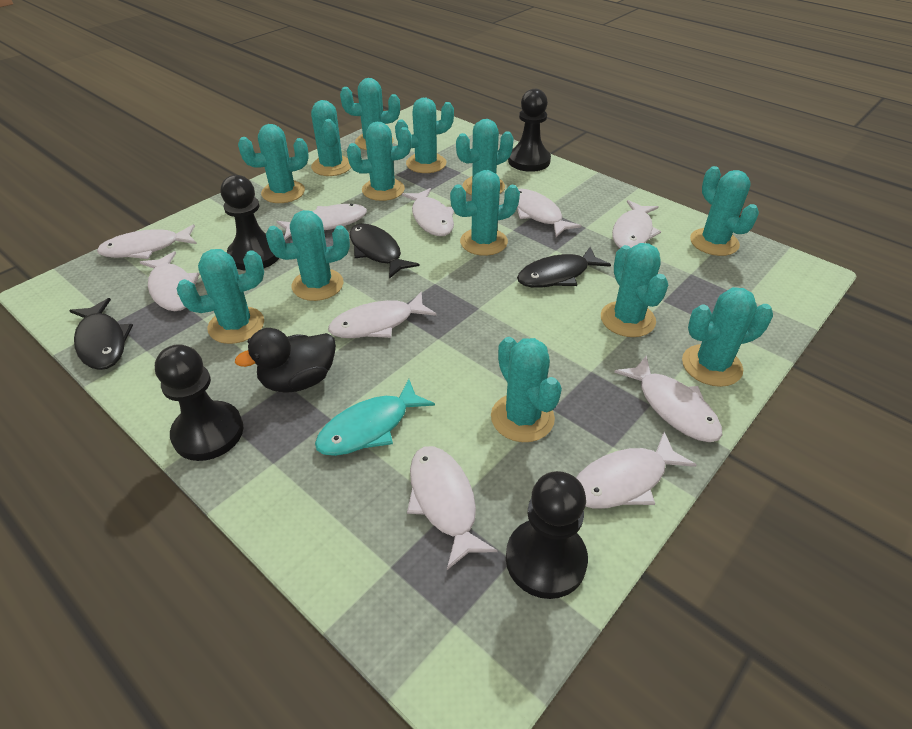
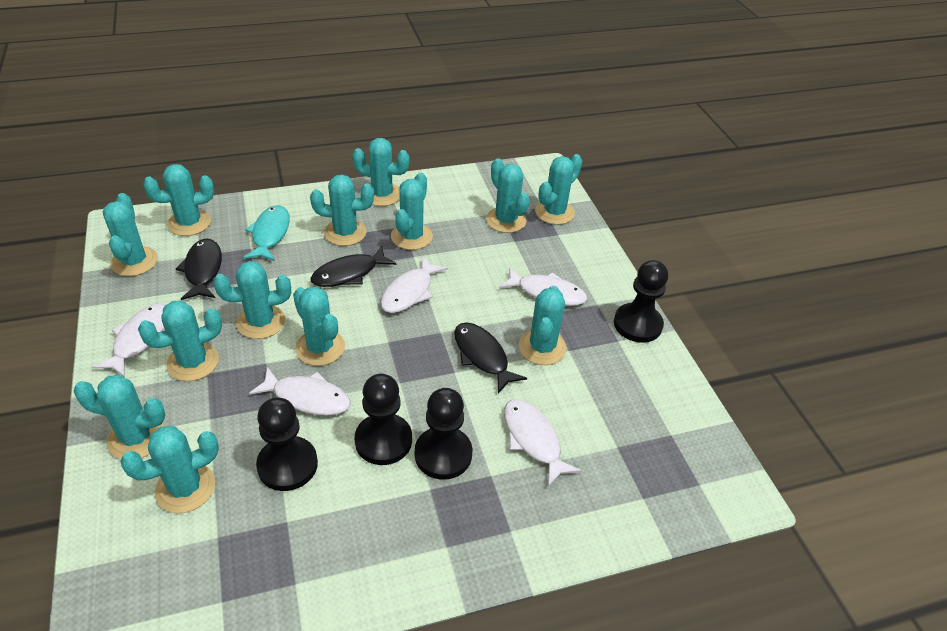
black duck: [235,328,336,393] = 1 -> none = 0
white fish: [97,224,197,259] [140,251,200,311] [276,204,367,240] [328,291,437,338] [402,188,454,236] [407,446,498,570] [517,189,582,237] [576,432,697,509] [612,200,661,248] [614,355,722,442] = 10 -> [92,304,165,378] [249,367,351,415] [381,256,448,313] [499,267,587,306] [504,399,581,487] = 5

